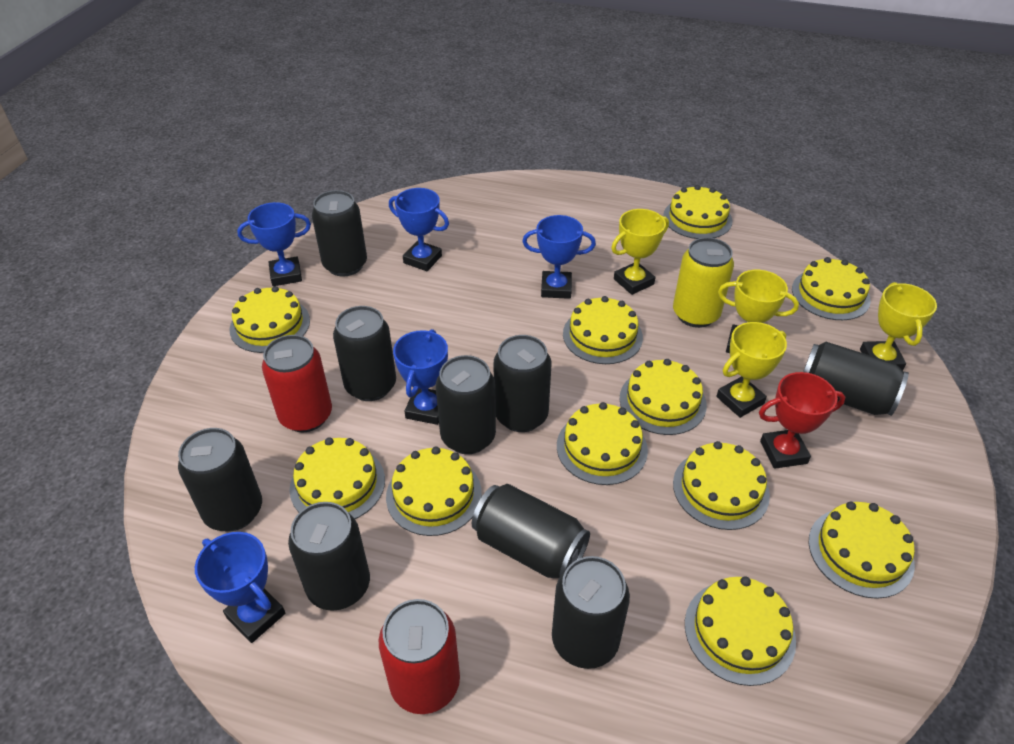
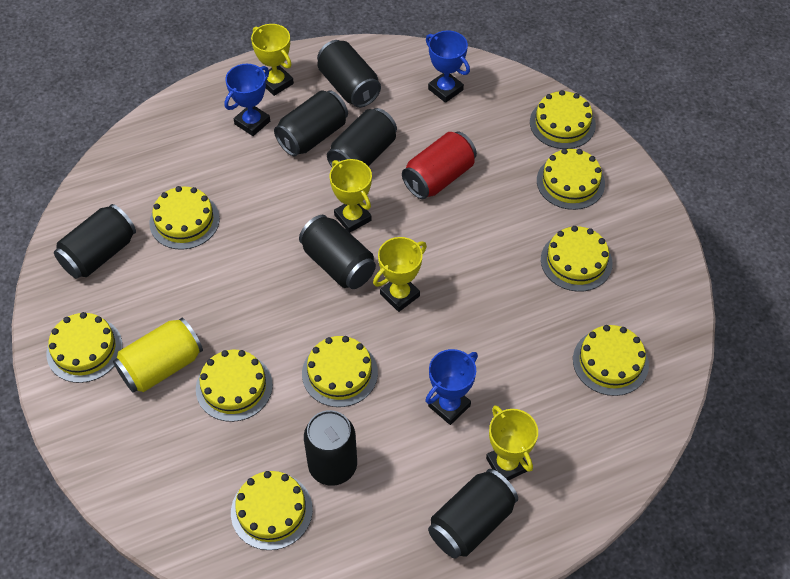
black can: [178,428,262,531] [288,502,370,611] [312,190,367,277] [333,306,396,401] [436,355,496,454] [472,484,590,578] [493,335,551,432] [552,556,630,669] [803,342,909,416] = 9 -> [54,204,136,279] [274,90,348,156] [299,215,376,289] [304,410,357,486] [317,40,381,108] [327,108,397,167] [428,469,518,559] = 7
blue trophy: [195,532,285,643] [237,202,311,286] [389,188,449,271] [393,329,448,425] [522,215,596,299] = 5 -> [224,64,270,136] [425,349,478,425] [426,30,470,103] = 3
red can: [262,335,332,432] [379,599,460,714] = 2 -> [402,131,477,199] = 1
red trophy: [759,372,846,469] = 1 -> none = 0
yellow cake: [230,286,310,353] [289,437,385,519] [386,447,482,536] [557,402,648,485] [563,296,643,364] [620,359,707,435] [663,185,733,239] [673,441,770,530] [685,577,796,686] [792,257,871,320] [809,502,915,599] = 11 -> [47,312,123,383] [149,186,220,250] [196,350,273,422] [231,471,313,550] [302,336,378,407] [530,90,596,149] [537,148,605,210] [541,226,613,292] [573,325,649,396] = 9

